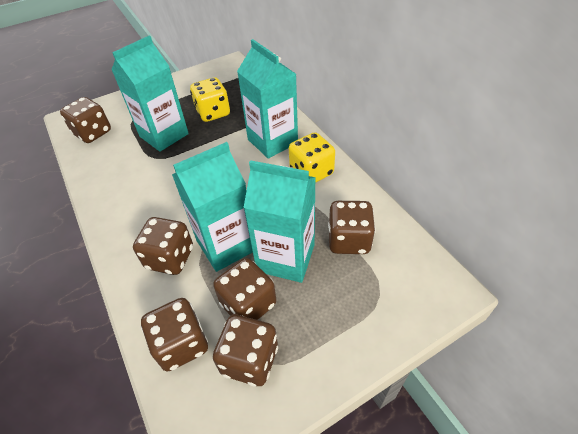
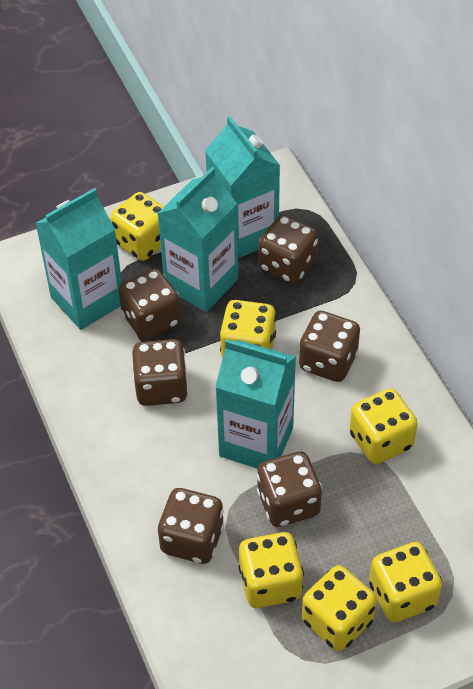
yellow dice: [190,77,230,122] [289,132,335,183] = 2 -> [110,192,164,261] [220,300,276,358] [238,532,304,608] [302,565,377,651] [349,388,418,464] [369,542,442,622] = 6

